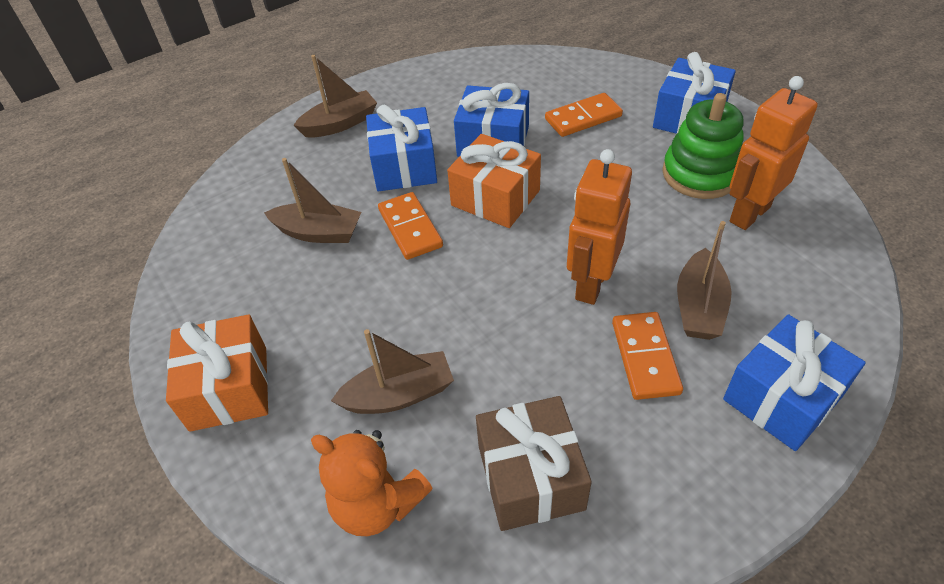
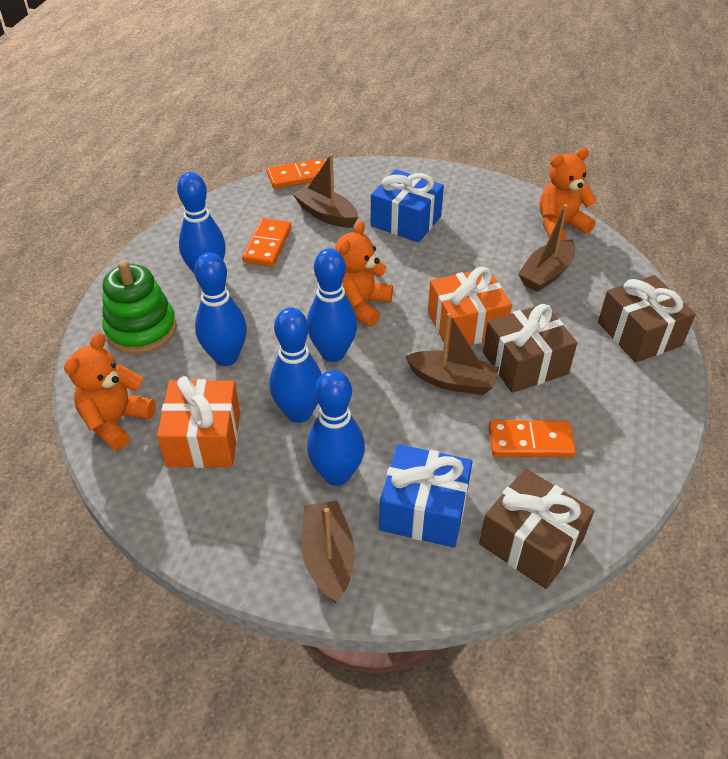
blue bowling pin: none = 0 -> [177,172,226,273] [194,252,247,366] [269,308,322,423] [307,248,357,362] [307,370,365,486] = 5
blue gift: [366,105,437,191] [454,83,529,157] [653,52,736,134] [723,314,866,451] = 4 -> [371,169,444,243] [379,444,473,548] = 2
brown gift: [476,396,592,531] = 1 -> [479,468,594,589] [483,304,577,393] [598,275,696,363] = 3
orange robot: [567,149,632,305] [730,76,818,230] = 2 -> none = 0
orange teddy bear: [311,430,433,536] = 1 -> [64,333,156,451] [335,221,393,327] [540,148,597,240] = 3

